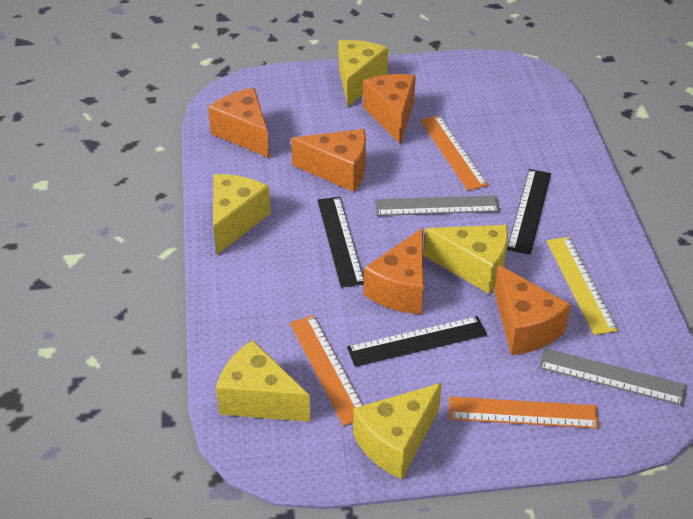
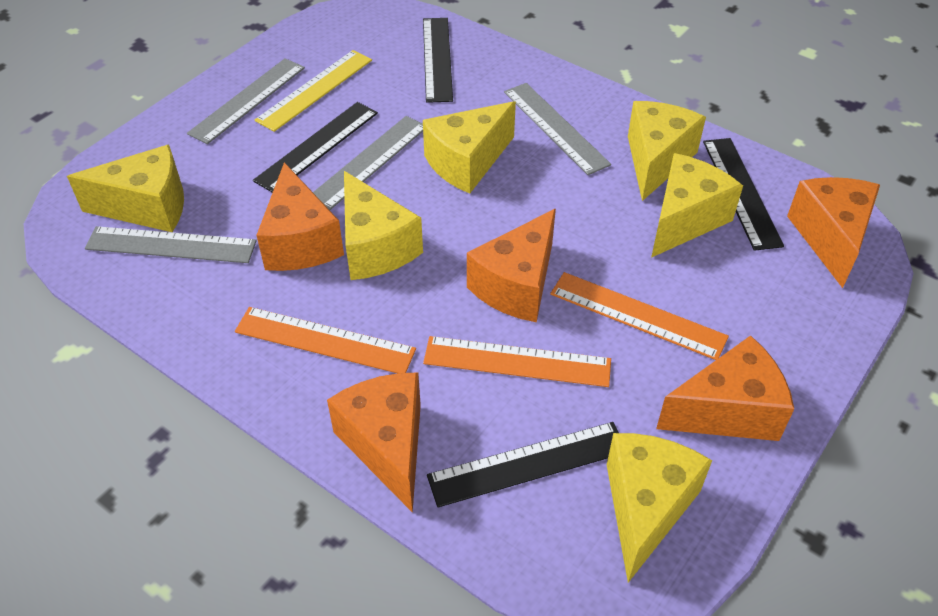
black ruler: [317,197,364,288] [347,316,487,367] [507,169,551,255] = 3 -> [253,102,378,193] [423,18,453,103] [427,422,619,507] [703,138,784,251] = 4
grey ruler: [375,195,500,216] [539,348,687,406] = 2 -> [85,226,257,263] [187,58,305,144] [313,116,423,210] [504,83,611,175] = 4
yellow cheese: [213,174,271,255] [216,340,311,422] [338,40,388,106] [353,383,442,479] [424,225,508,294] = 5 -> [67,145,184,232] [344,171,423,280] [423,101,516,194] [607,433,712,583] [628,101,706,201] [651,153,743,258] = 6

